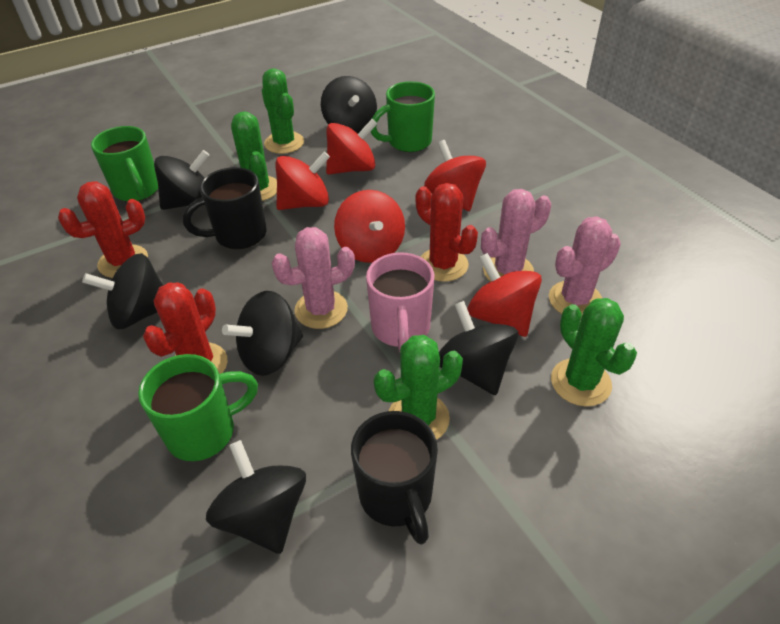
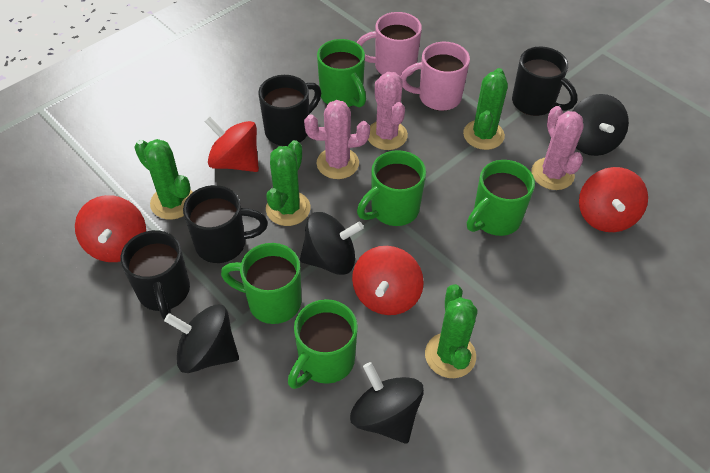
black mug: [183,167,267,249] [351,411,438,545] = 2 -> [121,230,190,320] [183,185,268,263] [258,75,321,146] [512,47,577,116] = 4
black spinning top: [82,253,164,329] [154,150,210,210] [206,440,306,554] [222,291,303,376] [321,76,377,134] [439,301,518,395] = 6 -> [164,304,239,373] [300,212,364,275] [350,362,424,444] [572,94,629,156] = 4
green mug: [91,126,158,202] [138,354,258,461] [371,81,435,152] = 3 -> [221,243,301,324] [288,299,358,389] [317,39,366,107] [357,150,426,226] [467,160,535,236] = 5
pink mug: [366,252,434,352] = 1 -> [357,12,422,77] [401,42,470,111] = 2
red cactus: [58,181,148,278] [143,282,228,374] [416,183,478,282] = 3 -> none = 0
red spinning top: [275,152,330,210] [326,119,377,175] [334,190,405,263] [424,140,486,211] [468,253,542,337] = 5 -> [75,195,146,262] [205,117,259,172] [352,246,424,315] [579,167,648,232] = 4

